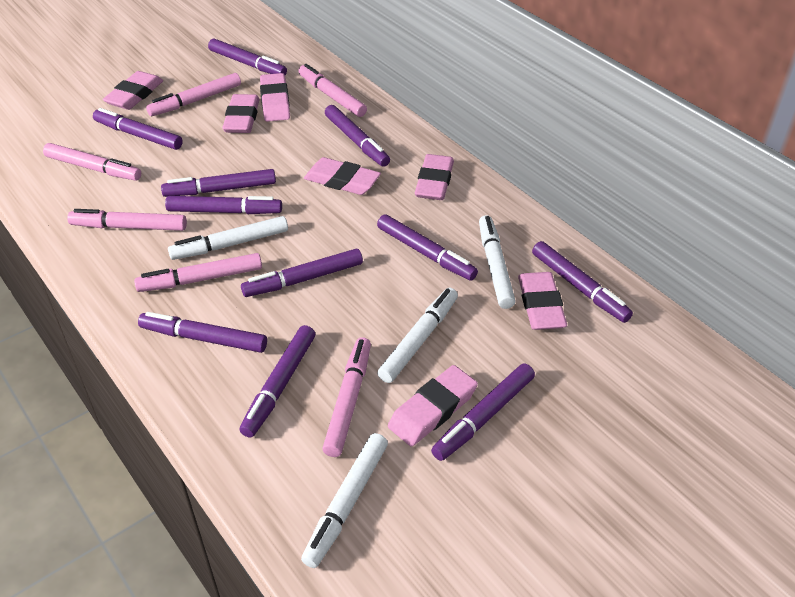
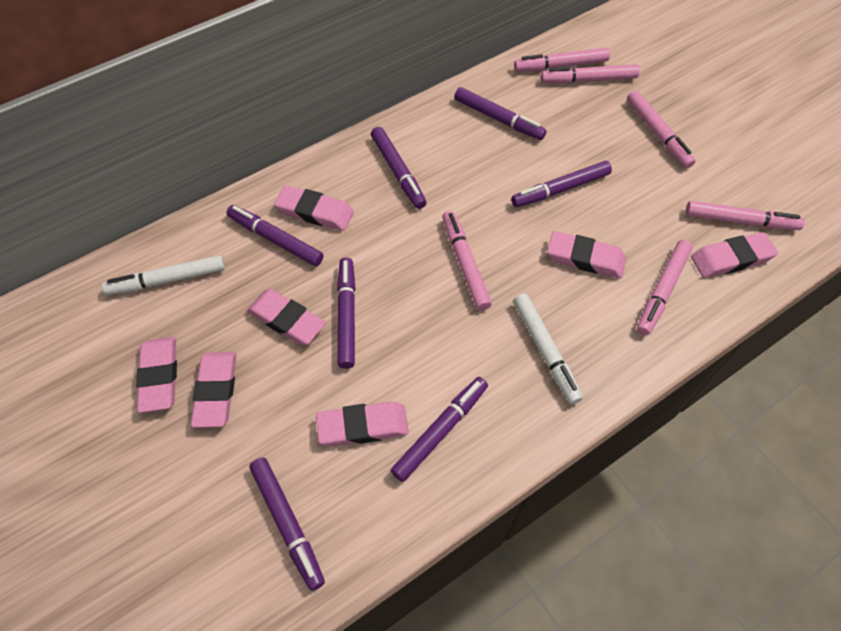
purple marker: [93,108,183,150] [138,312,267,353] [161,169,276,197] [165,196,282,214] [208,39,287,75] [240,325,315,438] [241,249,363,297] [325,105,390,167] [377,215,478,281] [431,363,535,461] [532,241,633,323] = 11 -> [226,205,324,266] [249,457,325,591] [337,257,356,369] [371,127,426,209] [391,377,488,482] [454,87,547,140] [511,161,612,207] = 7
white marker: [168,216,288,260] [301,433,388,568] [377,288,458,383] [479,215,516,309] = 4 -> [102,255,225,295] [513,293,583,405] = 2

